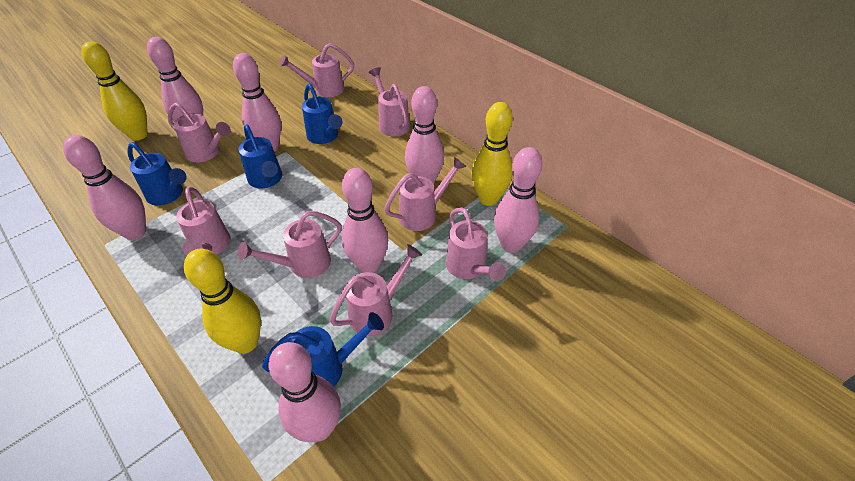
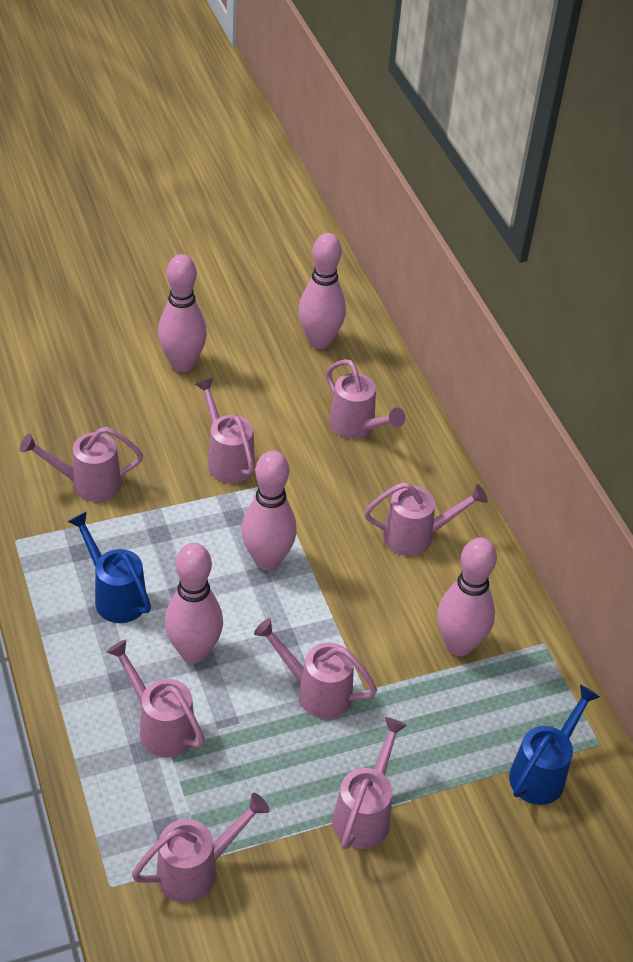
blue watering can: [127,142,187,206] [239,124,282,188] [262,312,384,387] [302,84,342,144] = 4 -> [68,512,151,623] [509,684,600,805] = 2
pink bowling pin: [63,135,146,240] [147,37,203,122] [233,53,281,152] [268,342,341,442] [342,168,388,273] [405,86,444,184] [494,147,542,253] = 7 -> [158,254,207,372] [165,543,223,663] [242,451,297,570] [298,233,346,349] [437,537,497,656] = 5
yellow bowling pin: [82,41,148,141] [184,248,261,354] [472,102,513,206] = 3 -> none = 0

